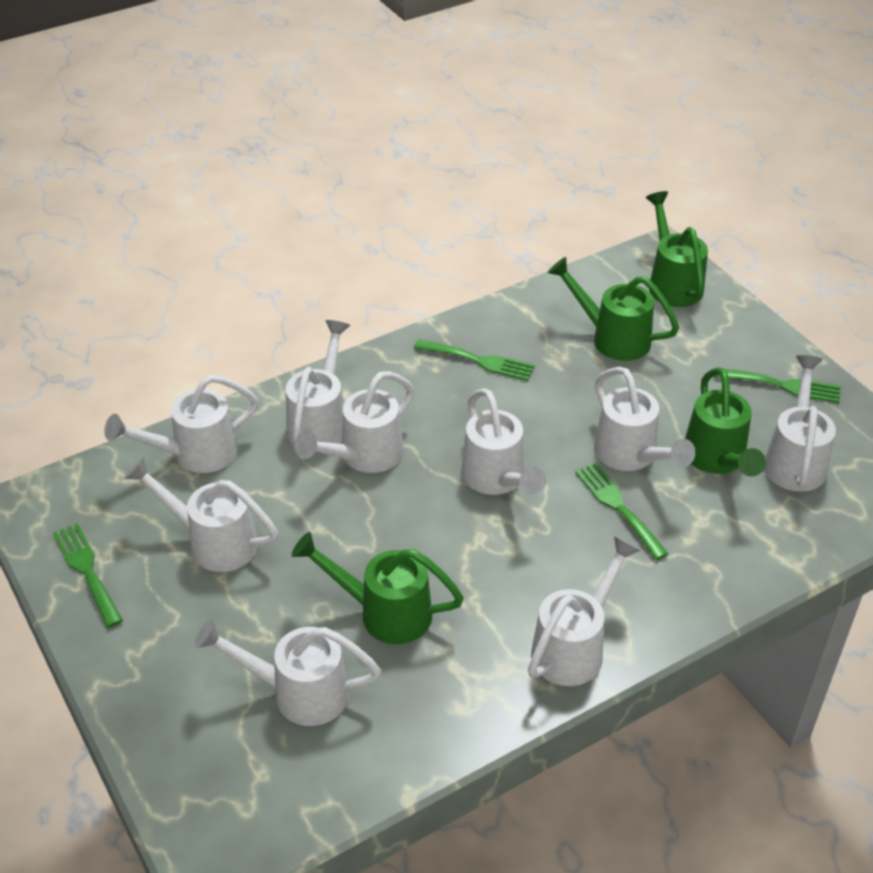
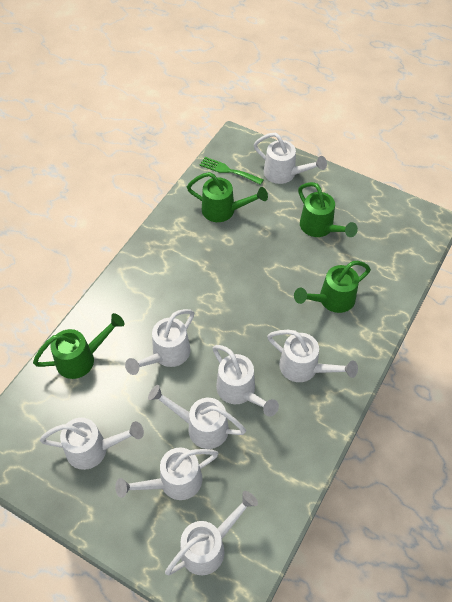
green fork: [53,523,123,628] [414,339,535,381] [575,463,669,560] [714,369,841,403] = 4 -> [200,157,264,185] = 1
white watering can: [104,375,259,473] [124,457,278,572] [194,619,381,726] [286,320,350,446] [295,371,414,473] [461,388,546,495] [528,536,641,686] [594,367,695,471] [764,355,836,492] = 9 -> [40,418,144,470] [115,447,218,500] [125,309,194,375] [148,385,246,449] [165,491,258,576] [213,345,279,417] [254,133,327,184] [267,330,358,382] = 8

